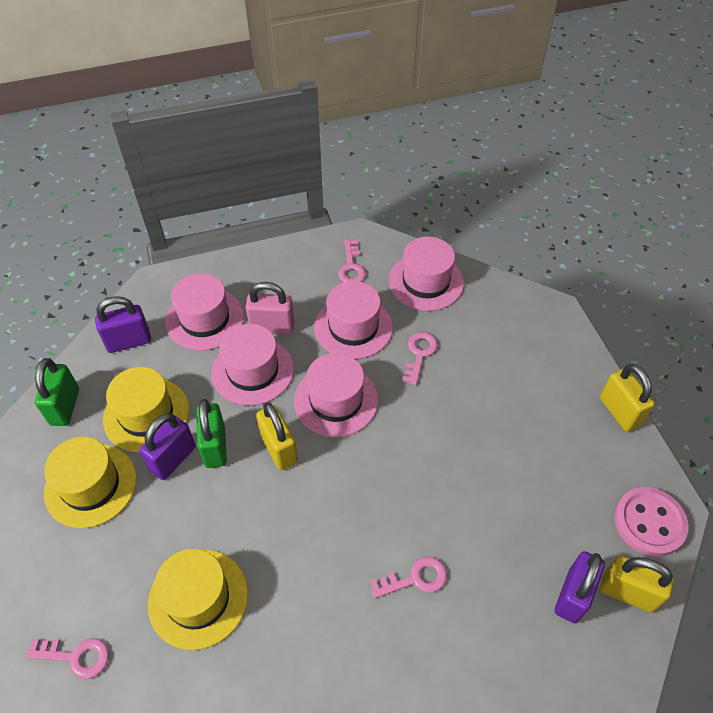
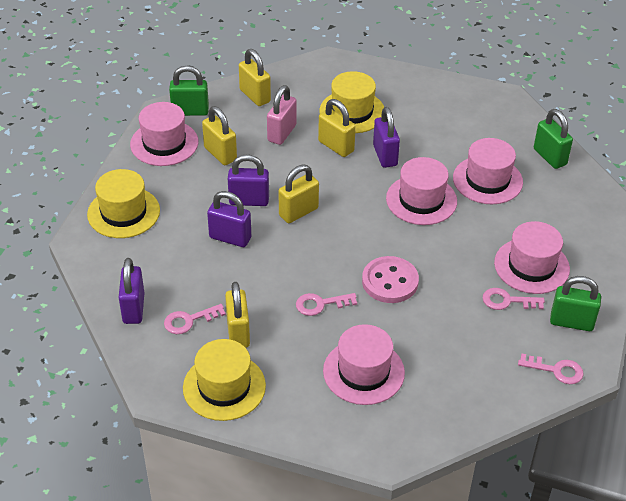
green padlock: [35,358,79,426] [196,399,227,468] = 2 -> [169,66,209,116] [534,109,573,169] [550,276,601,331] = 3
purple padlock: [95,296,151,353] [139,413,196,480] [555,551,605,623] = 3 -> [118,258,144,324] [207,191,251,247] [228,154,269,206] [373,107,400,168] = 4
yellow padlock: [256,402,298,470] [600,364,655,432] [600,556,674,613] = 3 -> [202,106,237,165] [225,282,250,348] [239,49,271,106] [278,165,319,223] [318,99,356,157] = 5

